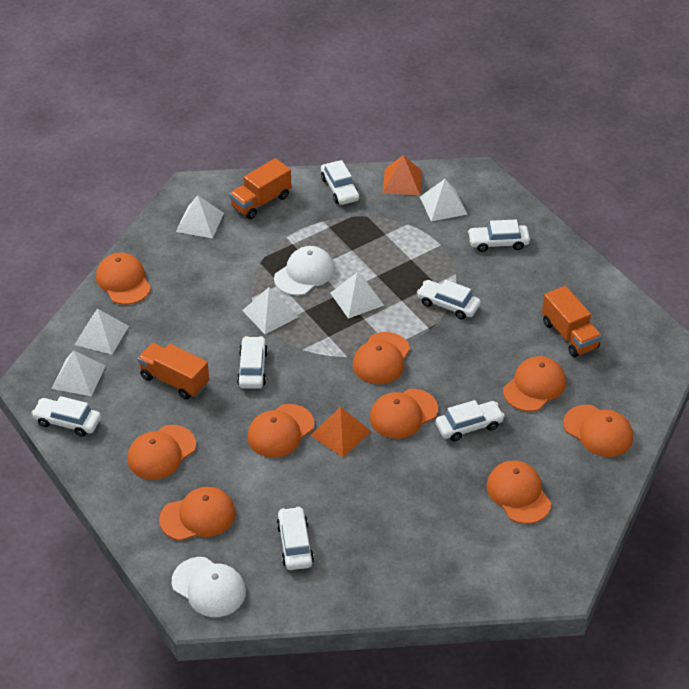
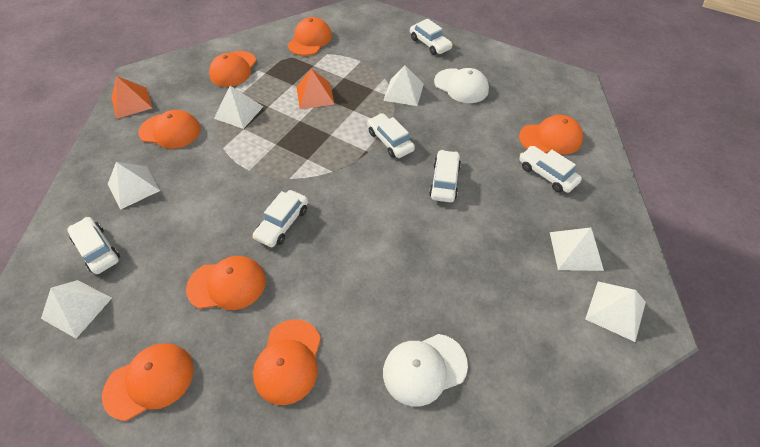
orange cap: [96,253,151,305] [127,425,196,480] [159,487,235,541] [247,404,314,458] [353,332,410,384] [370,389,438,439] [486,461,551,524] [503,356,566,412] [563,405,633,457] = 9 -> [102,343,194,421] [138,110,201,149] [186,256,266,310] [209,51,256,87] [253,320,321,405] [288,17,332,56] [519,115,583,154] = 7
orange truck: [138,343,209,400] [229,158,291,219] [542,286,602,357] = 3 -> none = 0
white car: [31,396,101,437] [237,336,268,389] [276,506,314,570] [321,160,359,205] [417,280,481,319] [436,400,505,441] [468,219,530,252] = 7 -> [67,217,120,274] [253,190,308,247] [367,113,415,158] [410,18,453,55] [429,150,461,202] [519,146,582,193] = 6

